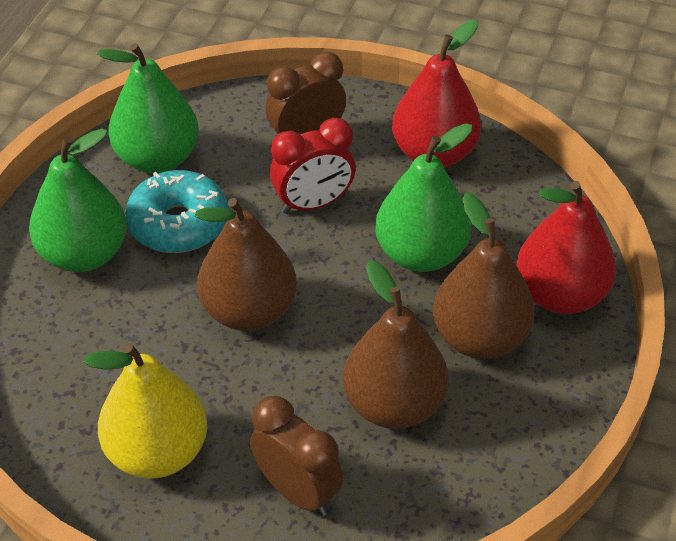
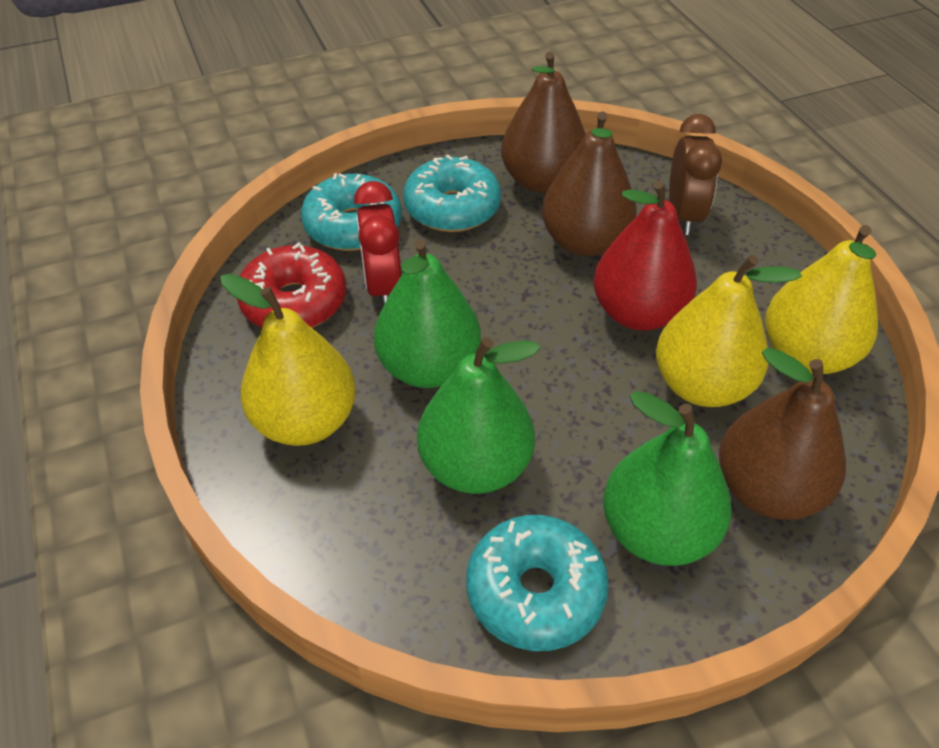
brown clock: [250,396,343,516] [266,52,346,134] = 2 -> [669,114,722,235] = 1
red donut: none = 0 -> [237,242,346,328] = 1
red pear: [392,20,481,168] [517,181,616,314] = 2 -> [593,180,697,331] = 1
turquoise donut: [125,170,228,253] = 1 -> [301,173,401,251] [403,155,501,232] [466,515,609,651] = 3
yellow pear: [84,343,207,479] = 1 -> [220,274,356,446] [656,255,802,407] [765,225,878,374] = 3

